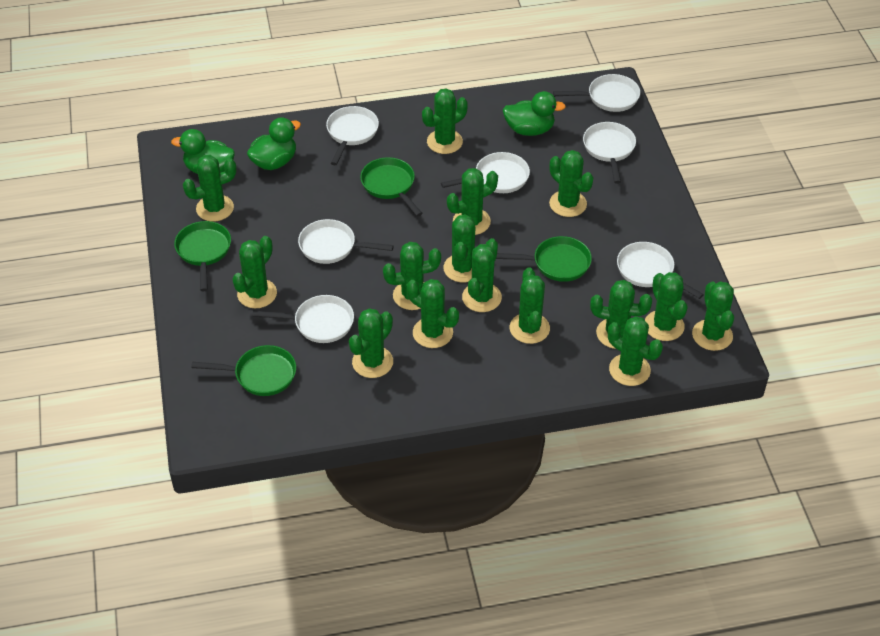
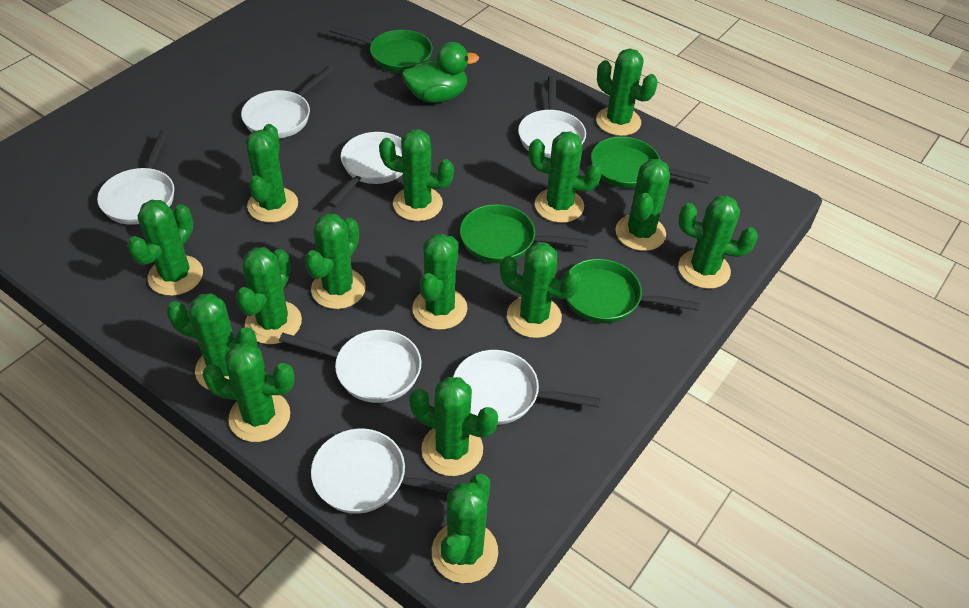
green duck: [171,129,235,174] [247,117,301,170] [503,91,566,136] = 3 -> [402,42,479,103] = 1

